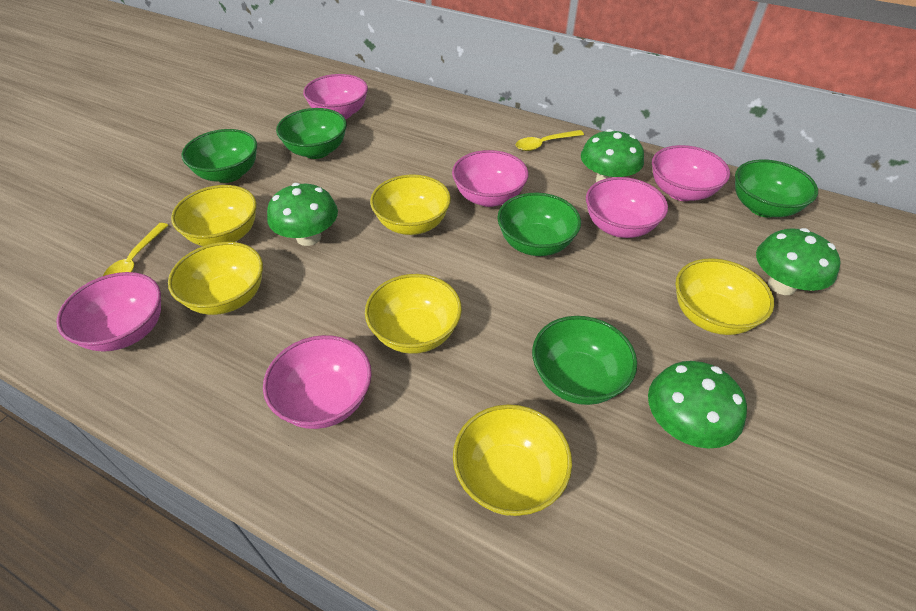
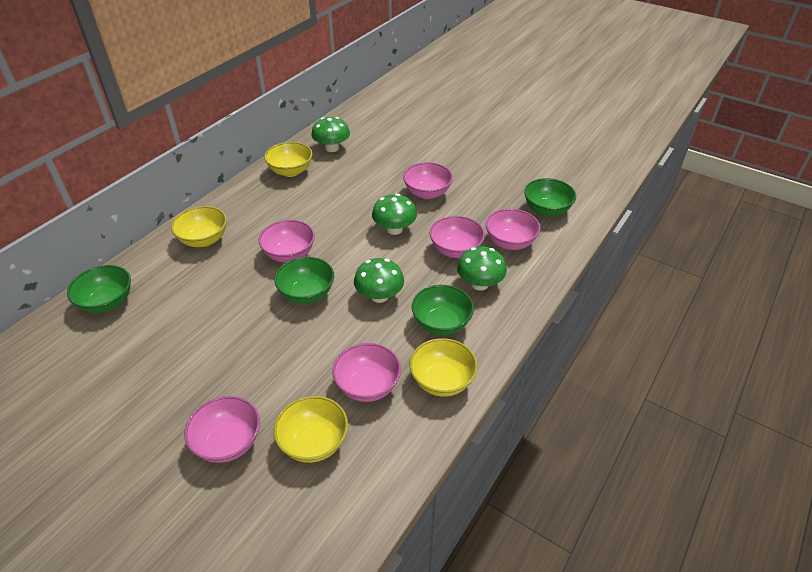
green bowl: [181,129,257,183] [276,108,347,159] [497,193,581,256] [532,316,637,405] [735,159,818,218] = 5 -> [67,265,131,313] [274,257,334,304] [412,285,474,335] [524,178,576,217] = 4
yellow bowl: [168,242,263,315] [171,185,257,246] [365,274,462,354] [370,174,451,235] [453,404,572,516] [675,258,774,335] = 6 -> [171,206,227,247] [264,142,312,177] [274,396,348,463] [410,338,478,397] = 4
yellow spoon: [103,223,168,276] [516,130,584,151] = 2 -> none = 0

